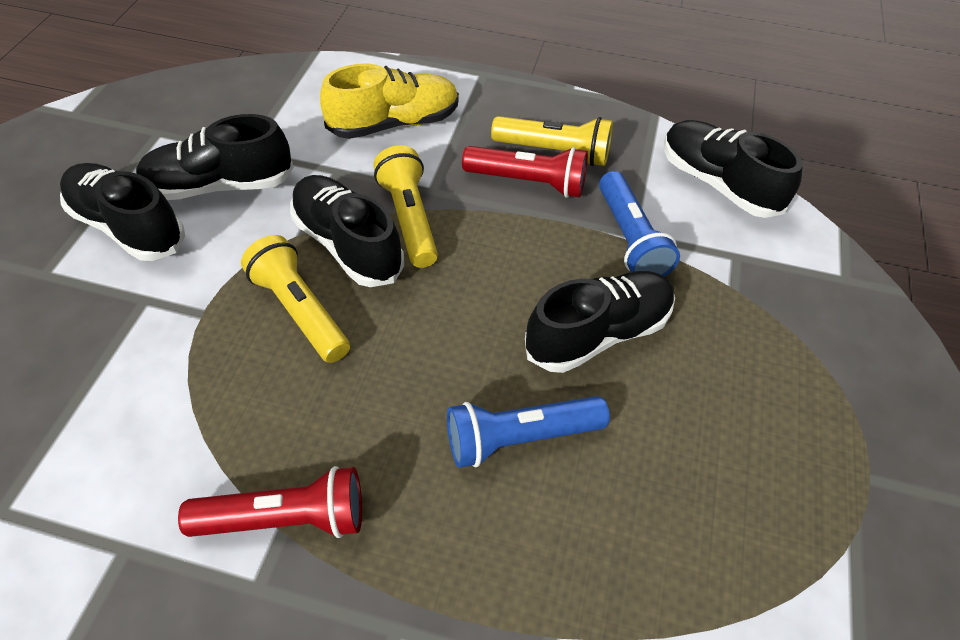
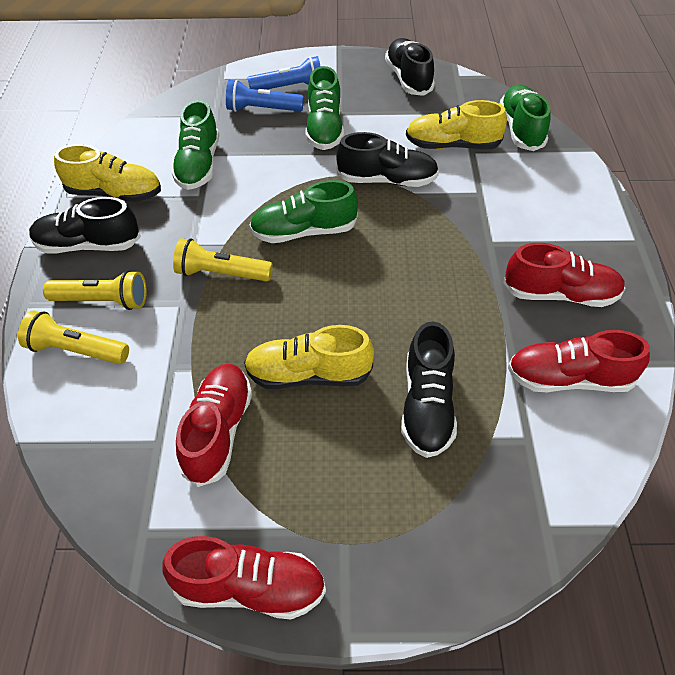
black shoe: [60,163,185,261] [136,114,294,200] [290,175,404,287] [525,271,675,373] [664,120,803,218] = 5 -> [29,197,141,254] [336,132,439,187] [385,38,435,96] [401,321,457,458] = 4
green shoe: none = 0 -> [171,100,219,190] [249,180,358,243] [306,66,344,150] [500,84,551,151] = 4
red flashlight: [178,466,362,538] [462,146,588,198] = 2 -> none = 0
red shoe: none = 0 -> [162,536,326,619] [176,364,252,487] [503,243,625,307] [508,330,650,392] = 4
yellow shoe: [320,64,459,139] = 1 -> [54,144,161,202] [244,325,374,389] [406,100,507,149] = 3

